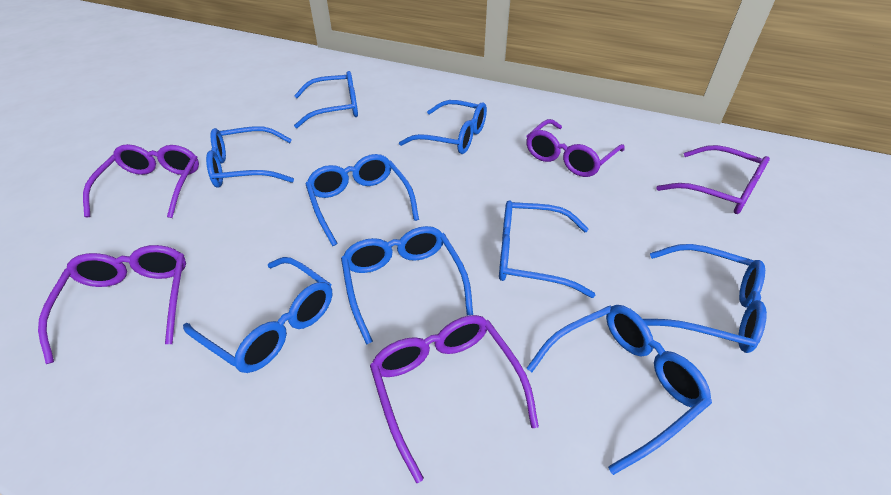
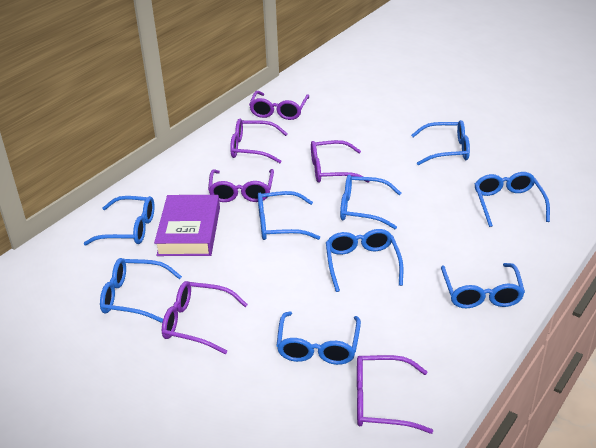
purple book: none = 0 -> [154,195,220,256] = 1
purple glasses: [38,245,186,364] [83,144,199,218] [370,315,539,483] [526,119,625,177] [657,145,770,214] = 5 -> [162,281,248,354] [208,169,274,202] [230,119,288,163] [249,91,309,120] [311,140,370,183] [357,355,433,434] = 6

